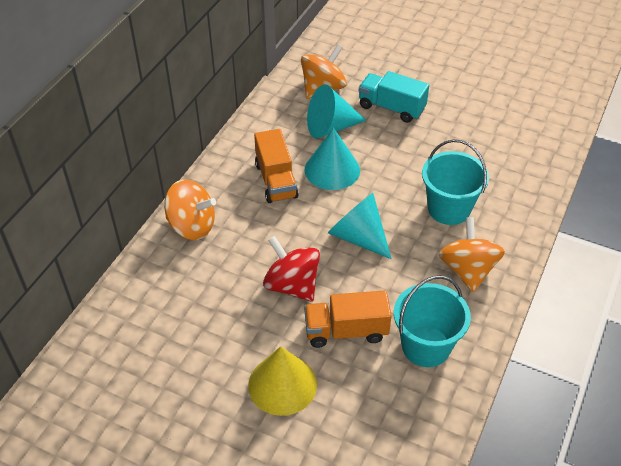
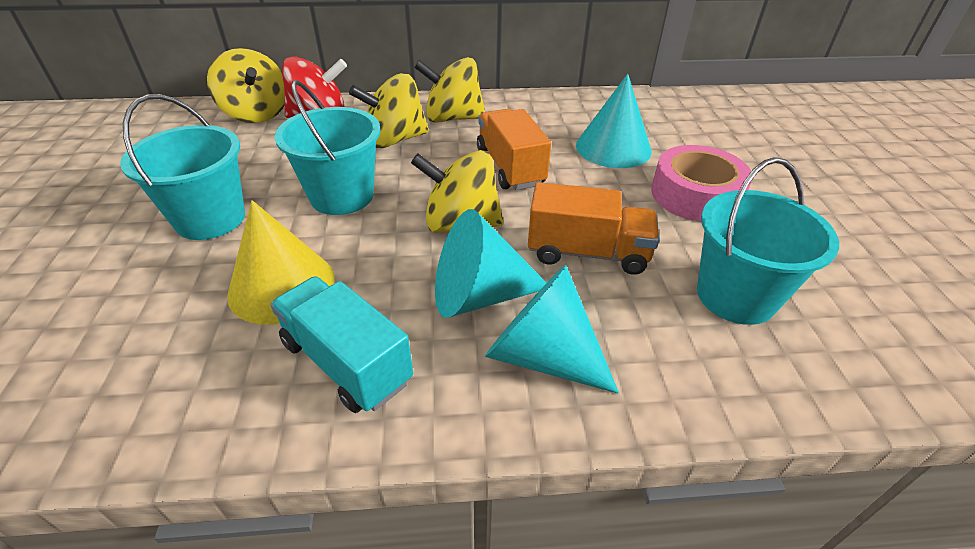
orange spinning top: [164,180,216,240] [301,44,347,99] [439,217,505,292] = 3 -> none = 0
pink tape: none = 0 -> [651,145,752,221] = 1
turquoise bucket: [394,275,471,367] [422,139,489,225] = 2 -> [120,94,245,240] [274,80,381,215] [697,157,839,325] = 3
yellow spinning top: none = 0 -> [207,48,285,123] [349,73,429,148] [411,150,504,233] [414,57,485,123] = 4

